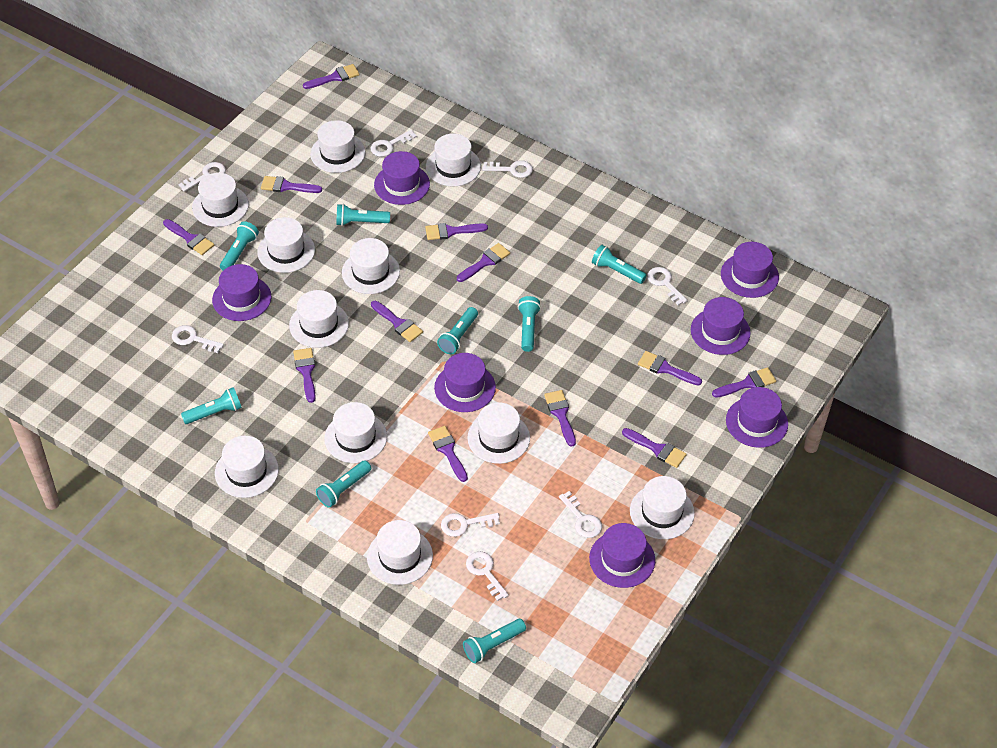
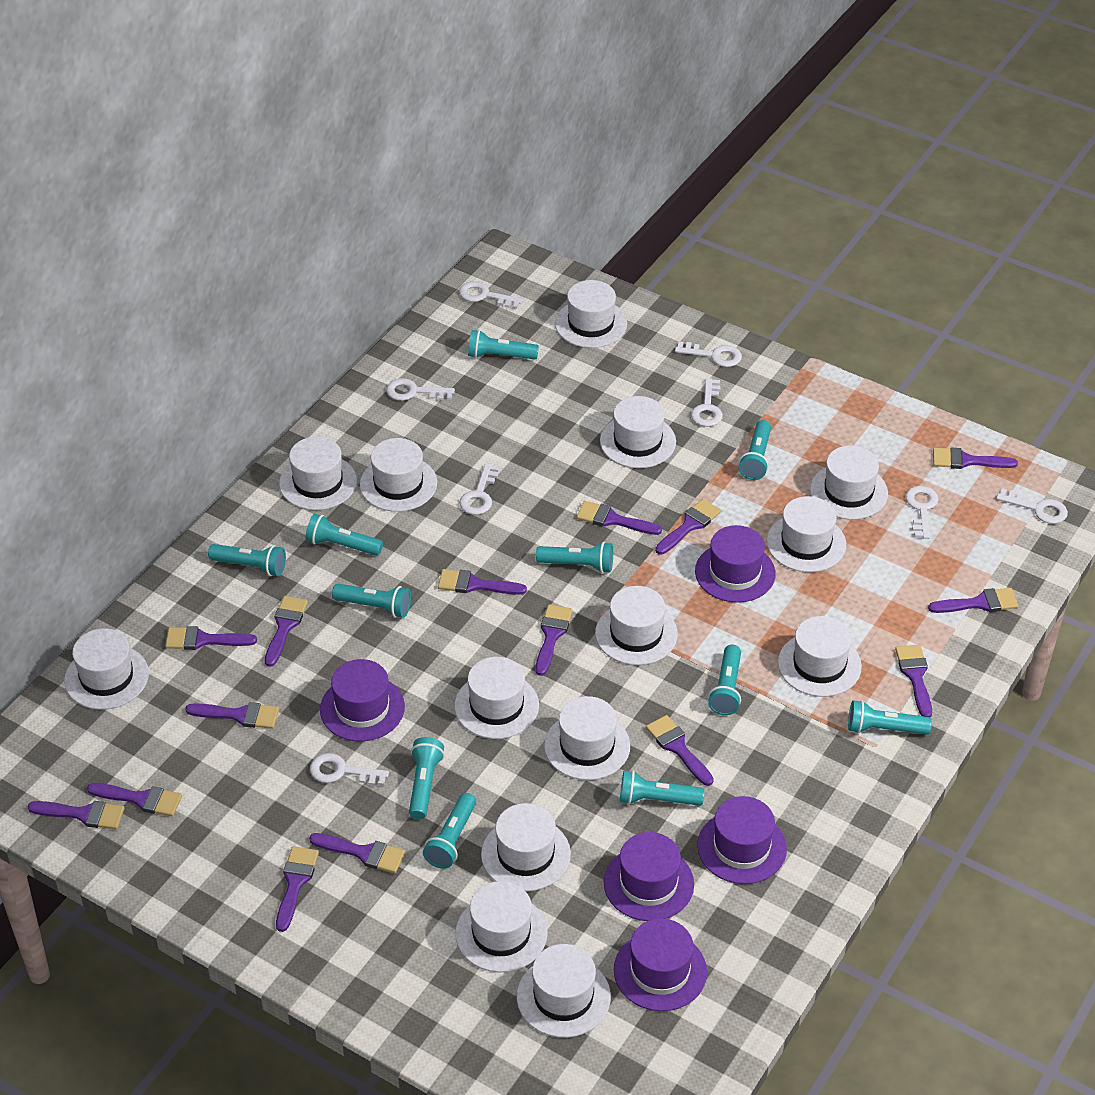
purple brush: [163,219,214,255] [261,176,322,193] [293,348,316,403] [303,64,360,89] [371,301,423,342] [425,223,488,240] [428,426,468,482] [457,243,510,282] [544,390,576,447] [622,428,687,468] [638,351,702,386] [712,367,776,398] = 12 -> [27,801,124,829] [87,783,182,816] [165,626,257,650] [185,702,279,729] [265,596,308,667] [276,846,319,932] [309,833,405,873] [438,569,527,595] [536,604,572,676] [576,501,662,535] [646,715,714,786] [655,499,721,555] [895,645,932,717] [928,588,1018,613] [933,448,1018,469] = 15
purple hat: [212,264,271,321] [374,151,430,205] [434,353,496,412] [589,523,655,588] [691,297,751,355] [721,242,779,298] [726,387,788,448] = 7 -> [320,659,405,741] [604,832,694,921] [614,918,707,1011] [695,525,776,603] [697,796,787,884] = 5
turquoise flashlight: [181,387,242,424] [220,221,259,270] [316,460,371,508] [336,204,390,226] [437,307,478,354] [463,619,526,663] [518,296,541,352] [592,245,647,284] = 8 -> [208,544,286,576] [306,514,383,556] [332,584,411,618] [409,737,444,819] [423,793,476,869] [468,330,539,360] [536,542,613,573] [620,770,704,806] [708,645,741,715] [739,420,771,480] [848,700,932,735] = 11
white hat: [192,173,249,227] [215,436,279,498] [257,217,315,273] [289,290,349,348] [310,120,365,173] [324,402,387,463] [342,238,400,294] [367,520,433,585] [426,134,481,186] [467,402,530,464] [630,476,695,539] = 11 -> [64,628,149,710] [279,436,357,510] [360,438,437,512] [454,657,539,739] [455,881,548,972] [481,803,571,891] [517,944,611,1038] [544,696,630,780] [555,280,627,348] [595,586,678,665] [600,396,676,468] [767,496,846,572] [778,616,862,697] [810,445,888,520] = 14

